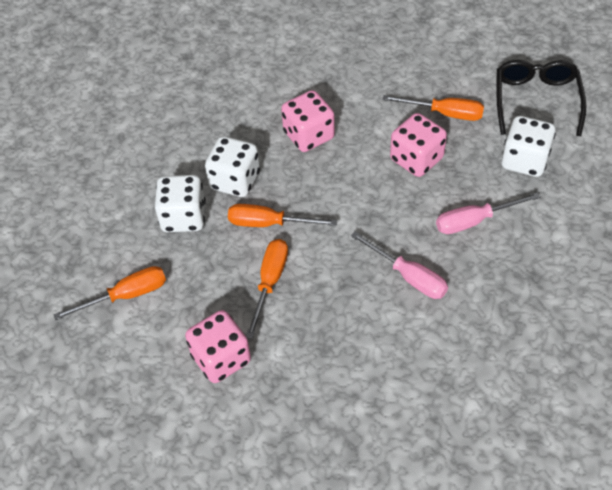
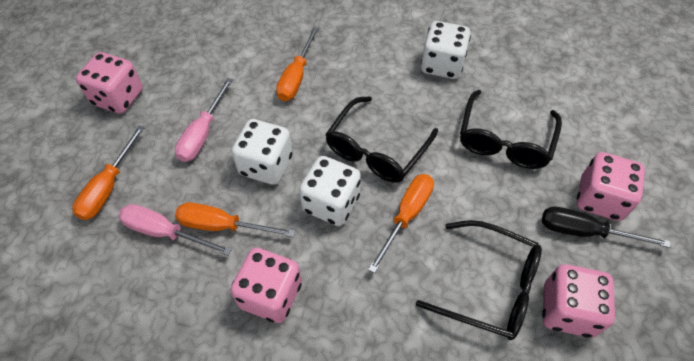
black glasses: [496,60,586,136] = 1 -> [325,96,438,183] [416,220,542,340] [460,90,562,169] = 3
black screwdriver: none = 0 -> [542,207,671,248] = 1
pink dice: [185,310,251,383] [281,90,335,152] [390,113,447,177] = 3 -> [76,52,143,114] [231,247,302,323] [542,264,615,338] [577,152,645,221] = 4

